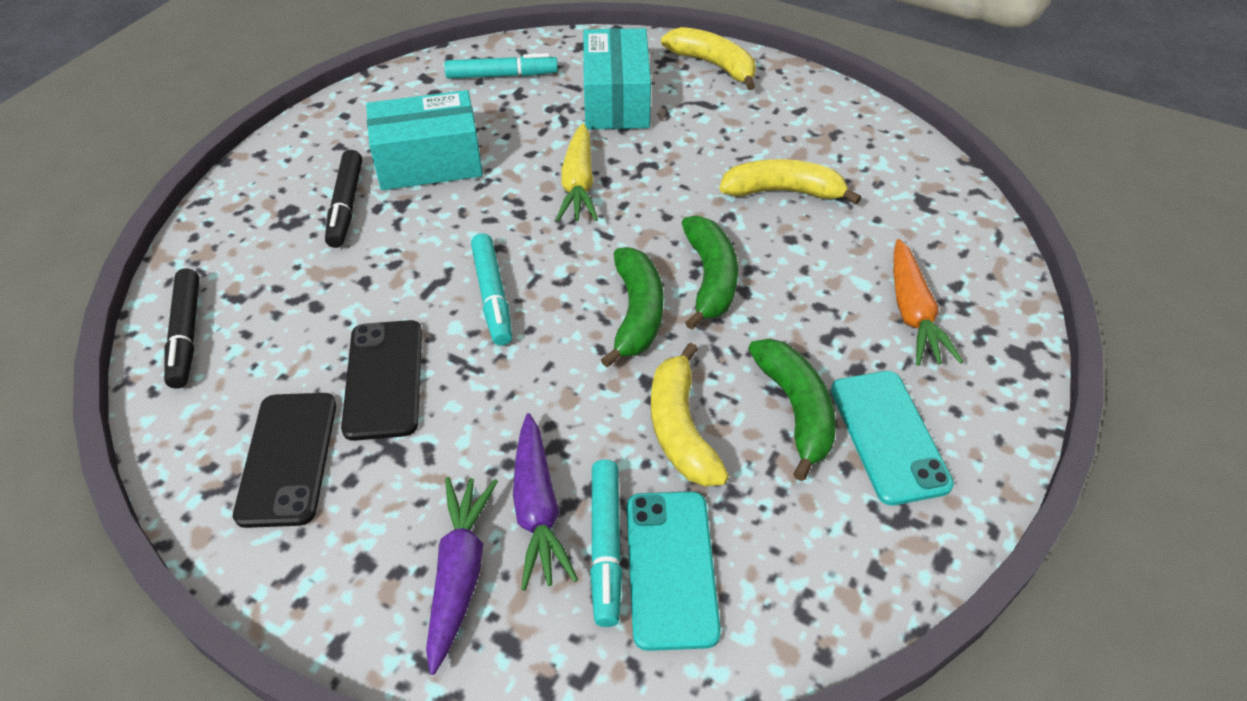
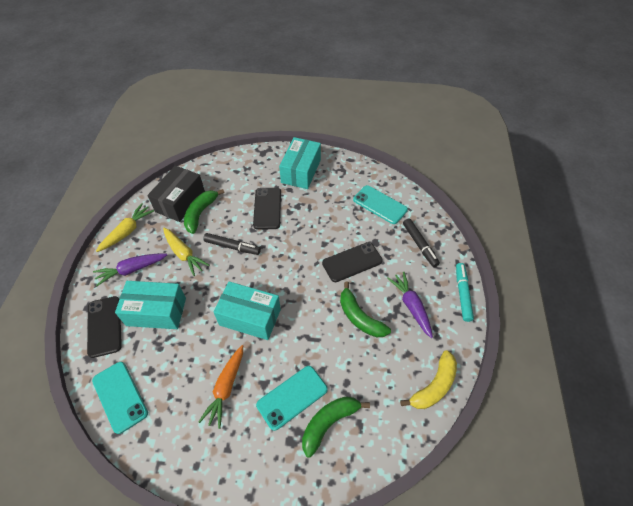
black box: none = 0 -> [147,166,205,222] = 1
black phone: [233,393,336,528] [341,320,422,441] = 2 -> [87,296,122,358] [253,188,281,230] [322,242,383,282] = 3
turquoise box: [366,90,483,190] [583,28,651,129] = 2 -> [115,281,186,329] [214,281,281,340] [279,137,321,189] = 3
turquoise marker: [444,53,558,79] [471,233,512,346] [590,459,622,627] = 3 -> [456,263,474,322] = 1
turquoise phone: [627,491,721,651] [831,371,954,506] = 2 -> [92,362,148,434] [256,366,328,431] [353,185,408,224] = 3
yellow banana: [651,343,729,486] [661,27,756,90] [720,159,861,205] = 3 -> [400,350,457,409] = 1
yellow carrot: [556,123,598,221] = 1 -> [96,203,154,252] [163,228,209,276] = 2

